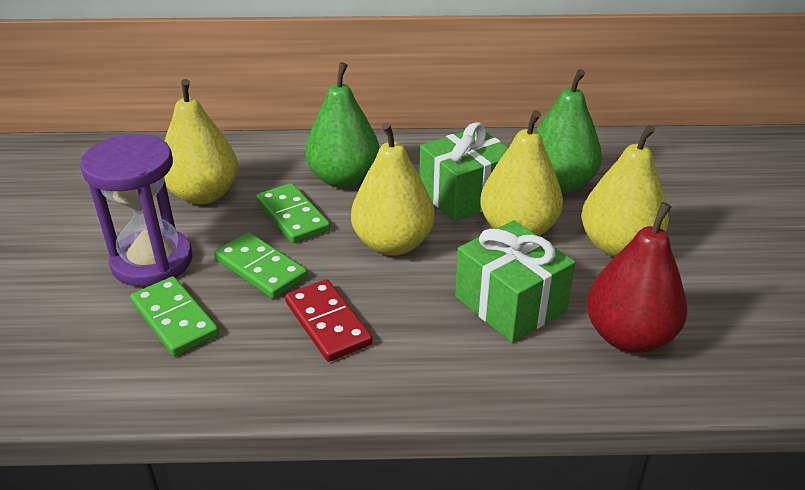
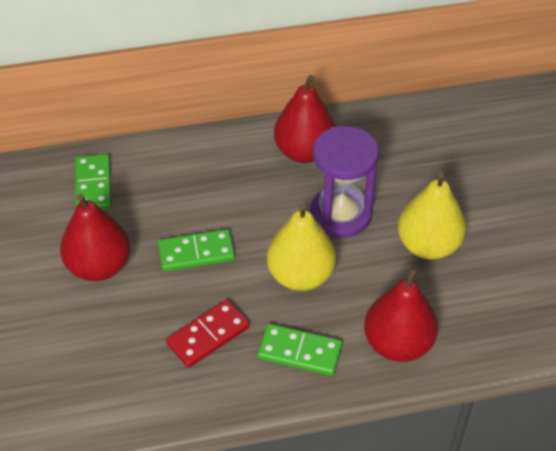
green gift: [419,122,508,221] [455,220,575,343] = 2 -> none = 0
green pear: [305,62,380,188] [536,69,602,193] = 2 -> none = 0
red pear: [586,202,687,353] = 1 -> [60,194,130,281] [274,75,336,163] [364,266,438,362] = 3
yellow pear: [164,79,238,204] [351,122,435,256] [480,110,563,236] [581,125,669,257] = 4 -> [267,203,336,291] [398,172,466,260] = 2

